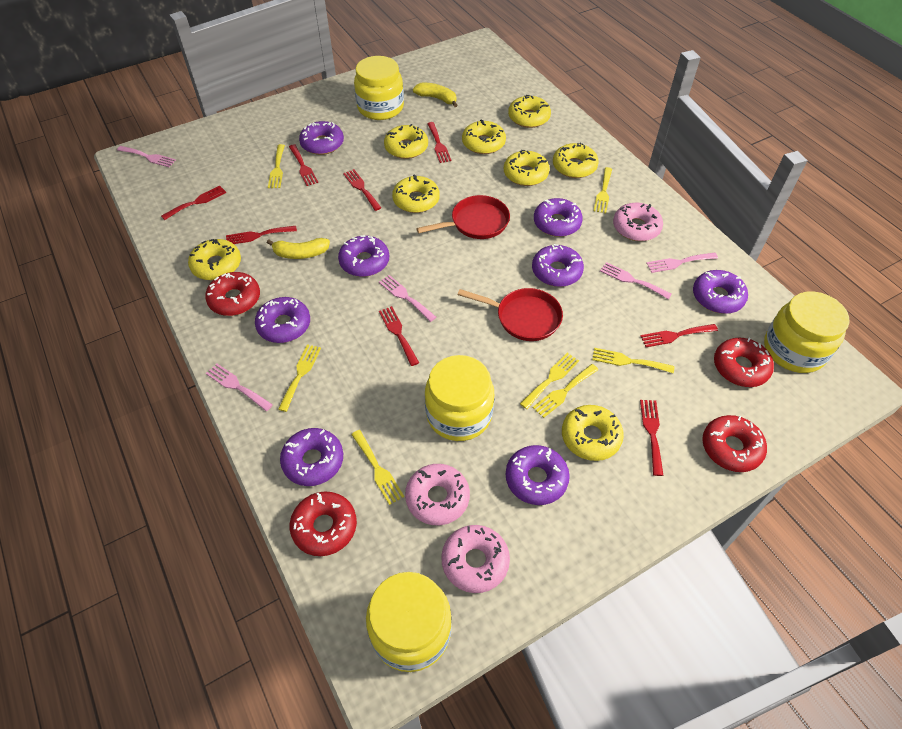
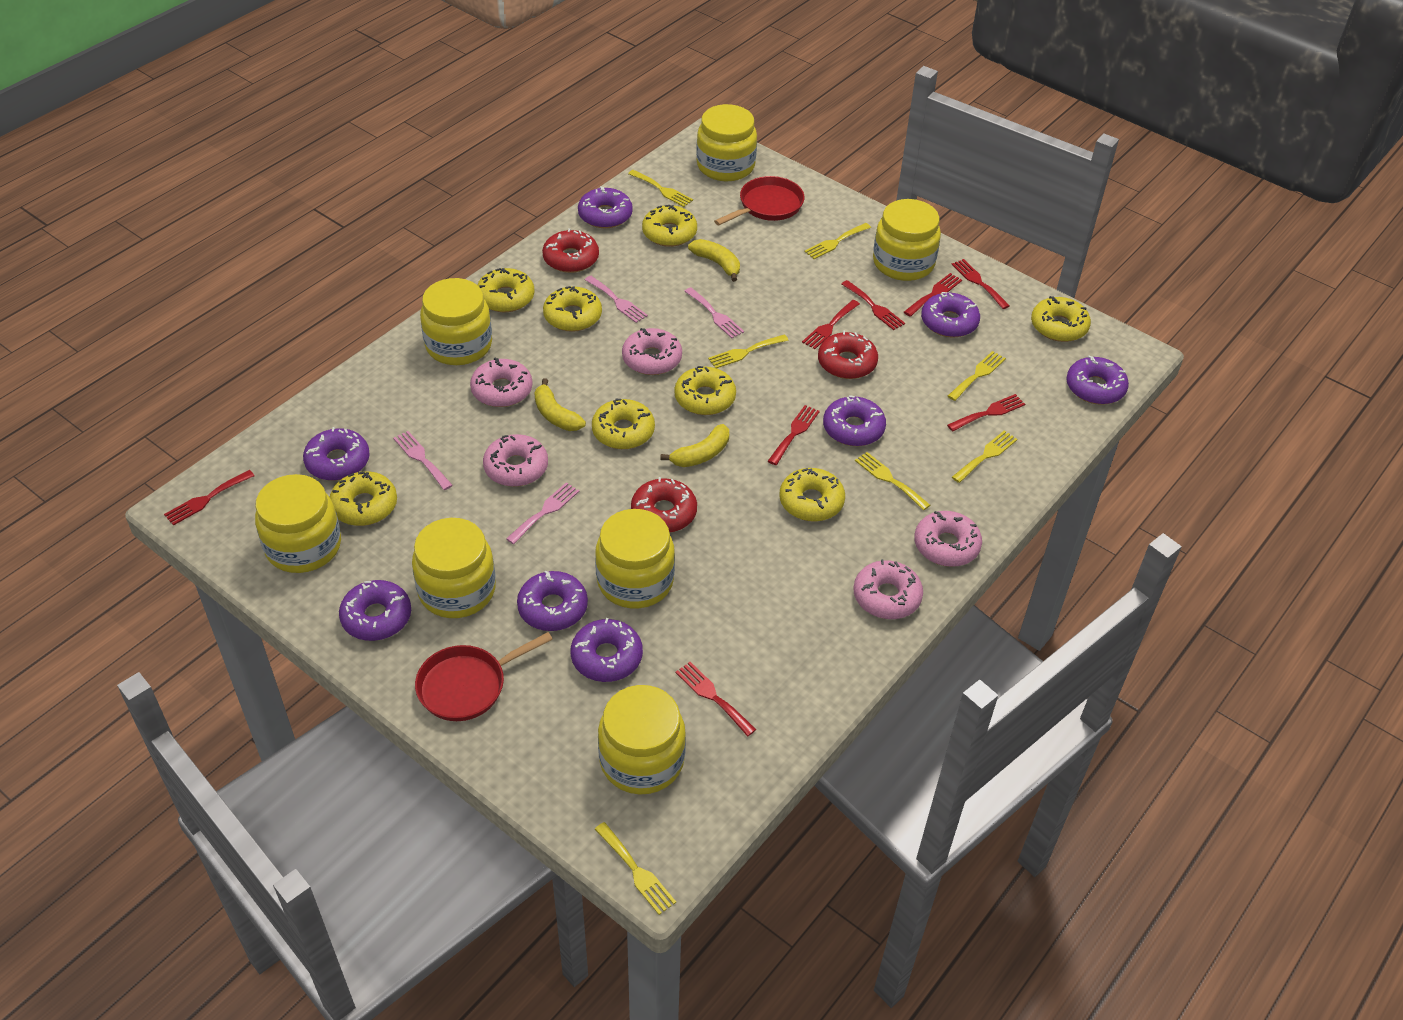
pink donut: [405,464,470,525] [441,525,510,593] [613,203,663,241] = 3 -> [470,358,533,407] [483,434,548,487] [622,328,682,375] [853,559,923,619] [914,511,982,567] = 5
pink fork: [117,146,176,167] [206,364,273,411] [379,275,436,322] [600,262,672,299] [646,252,718,273] = 5 -> [393,431,453,490] [506,482,580,544] [585,276,648,323] [684,287,744,338] = 4
red donut: [205,272,260,316] [290,491,357,556] [702,415,767,472] [714,338,774,387] = 4 -> [542,228,599,273] [631,477,697,532] [818,331,878,379] = 3
yellow banana: [267,238,330,259] [413,83,458,107] = 2 -> [534,378,586,431] [660,424,729,467] [688,239,740,282] = 3
yellow jar: [354,56,404,120] [366,572,452,672] [425,355,494,441] [764,292,850,373] = 4 -> [255,474,341,573] [412,518,496,618] [420,278,492,365] [595,509,675,608] [598,685,686,794] [696,104,757,181] [873,199,941,281] = 7

